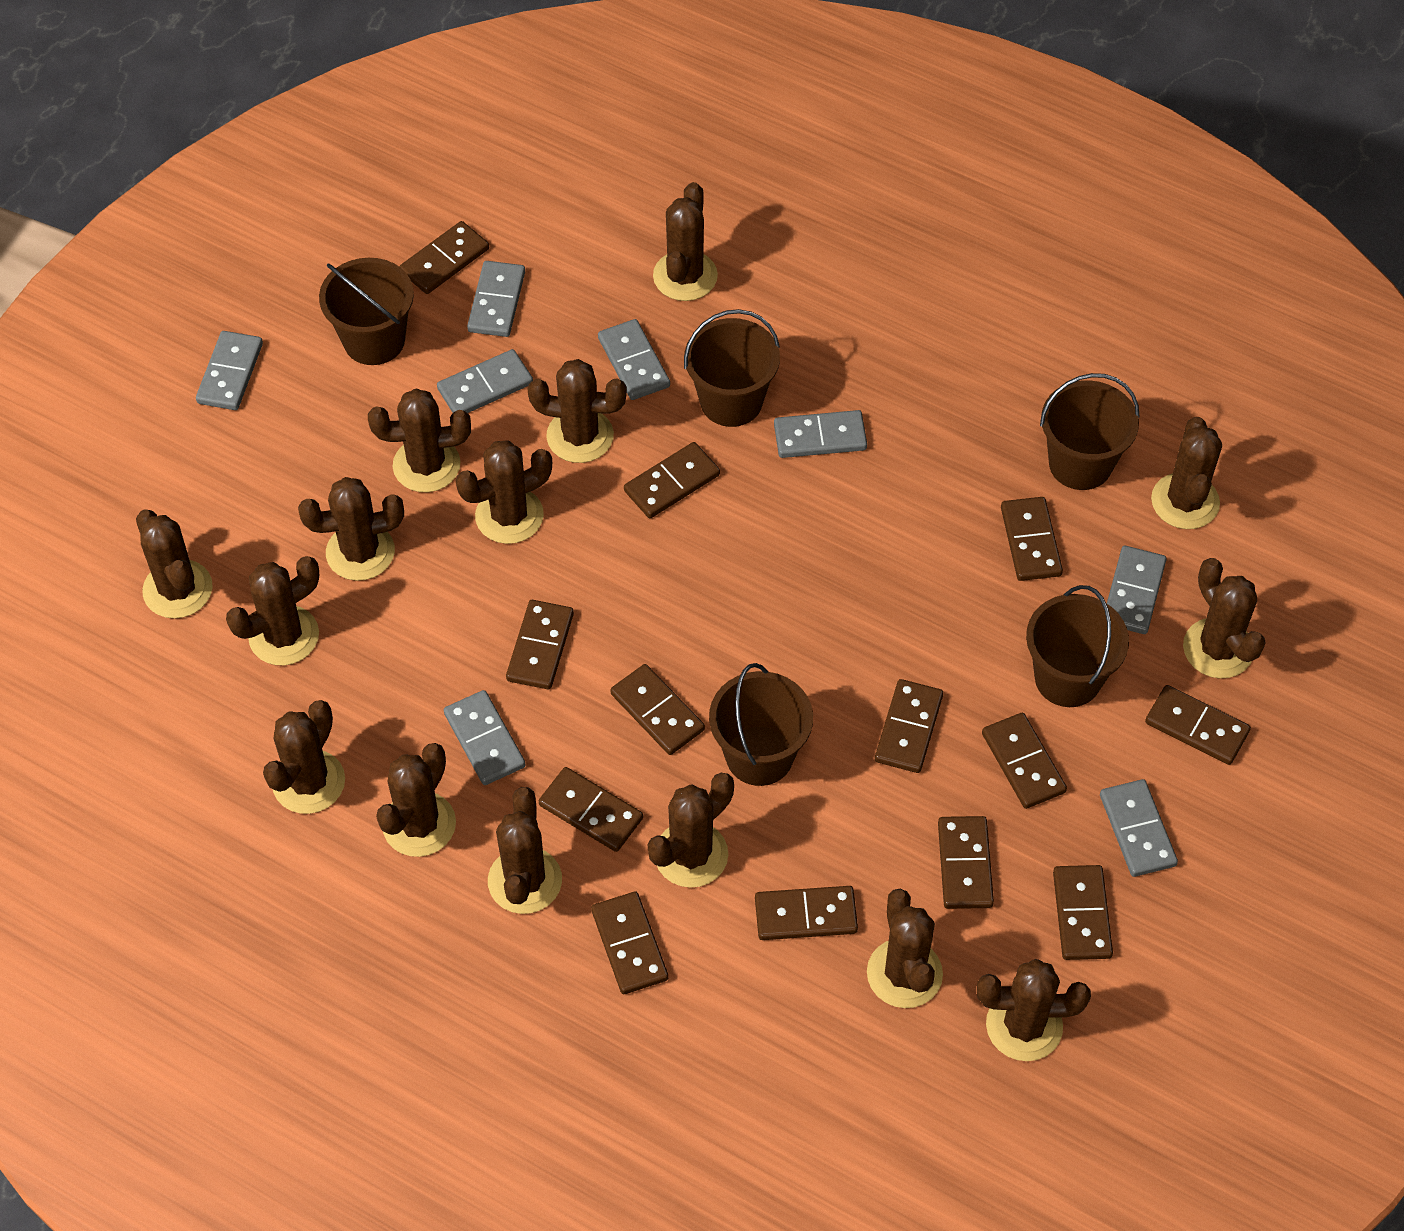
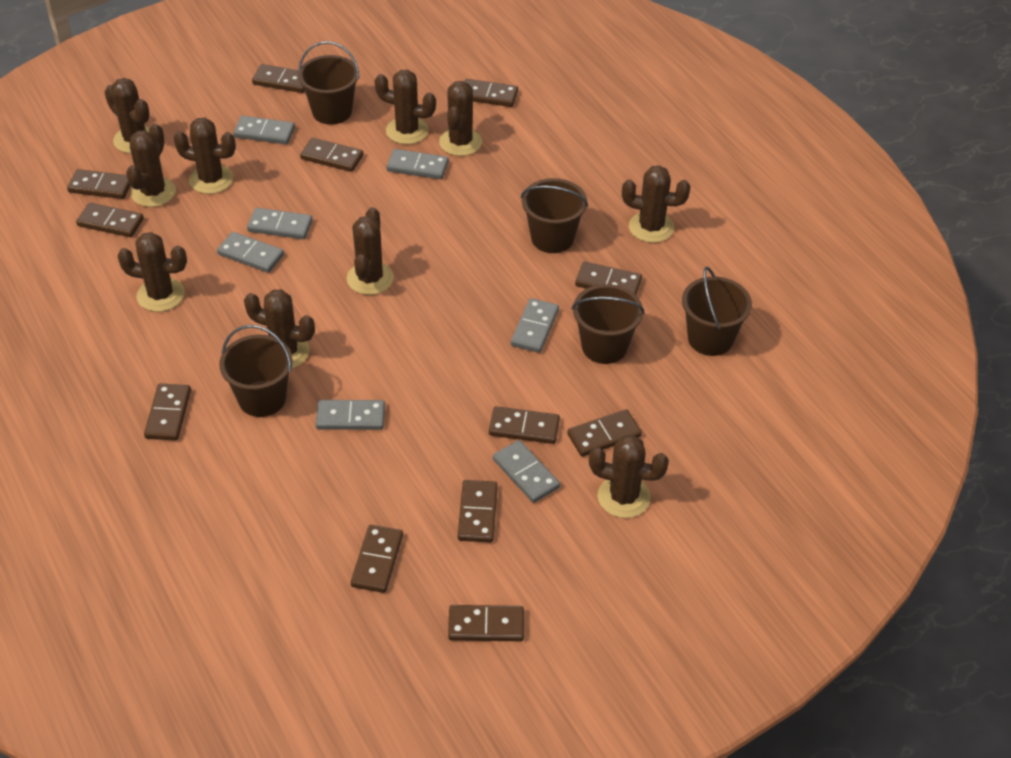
brown cactus: [136,510,213,618] [226,556,319,665] [263,700,345,814] [298,477,404,581] [368,389,471,492] [376,743,456,857] [456,440,552,544] [488,787,562,914] [527,359,627,463] [648,773,734,888] [653,182,718,301] [867,889,943,1008] [977,959,1091,1061] [1151,417,1222,529] [1183,558,1266,679] = 15 -> [105,78,150,153] [117,232,187,312] [126,124,176,207] [174,118,236,194] [244,289,315,369] [347,207,394,295] [375,70,436,145] [439,81,482,156] [589,435,669,518] [622,165,691,243] = 10
brown domino: [400,221,489,294] [506,600,574,689] [539,767,643,852] [591,892,668,994] [611,664,705,755] [624,442,720,518] [755,886,858,940] [875,679,943,773] [938,816,994,909] [982,713,1067,809] [1001,497,1063,581] [1053,865,1113,960] [1145,685,1251,765] = 13 -> [67,169,131,199] [76,203,144,237] [144,383,191,441] [252,64,305,93] [300,138,363,172] [351,525,403,593] [448,605,524,641] [458,480,498,543] [464,79,518,107] [489,406,560,444] [567,409,642,457] [575,262,642,295] = 12
grey domino: [196,331,263,410] [437,349,533,413] [444,690,526,785] [467,261,525,337] [598,319,670,400] [774,410,867,458] [1100,779,1178,877] [1107,546,1167,634] = 8 -> [217,232,284,273] [233,116,295,144] [247,208,313,239] [316,400,385,430] [386,149,449,179] [493,440,560,503] [511,298,559,353] = 7

